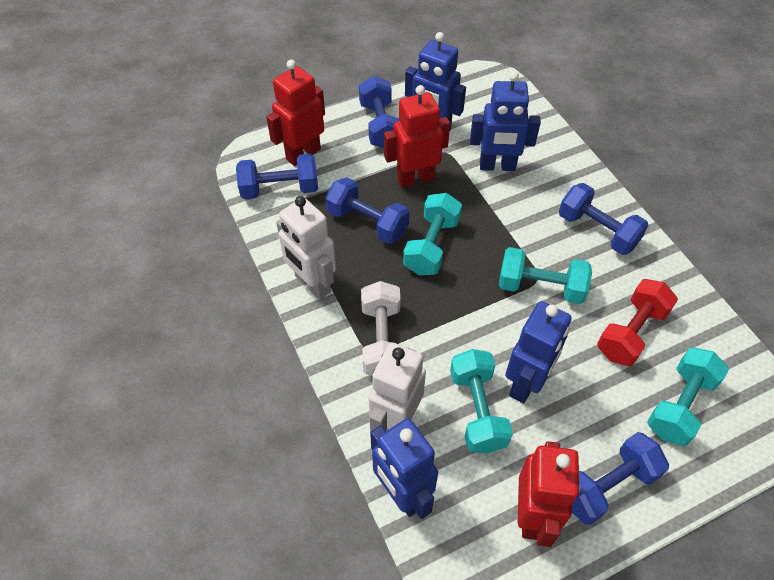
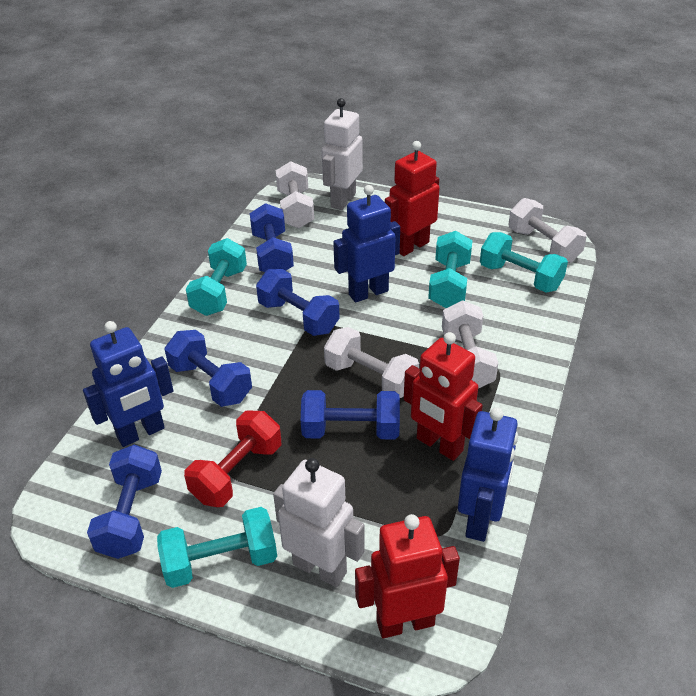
blue robot: [370,418,438,519] [405,32,466,130] [470,71,541,171] [505,301,572,404] = 4 -> [83,321,174,447] [333,185,400,303] [458,407,518,542] = 3
white dumbbell: [361,281,400,376] = 1 -> [276,161,314,229] [324,327,419,398] [442,300,498,388] [509,198,587,263] = 4

